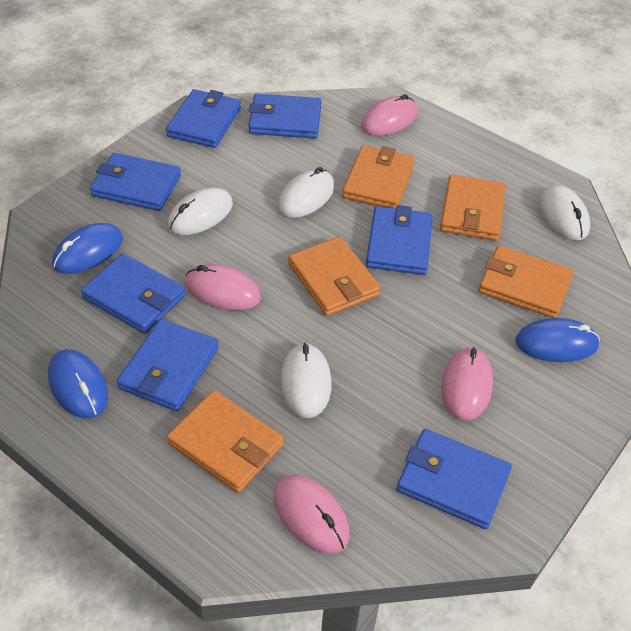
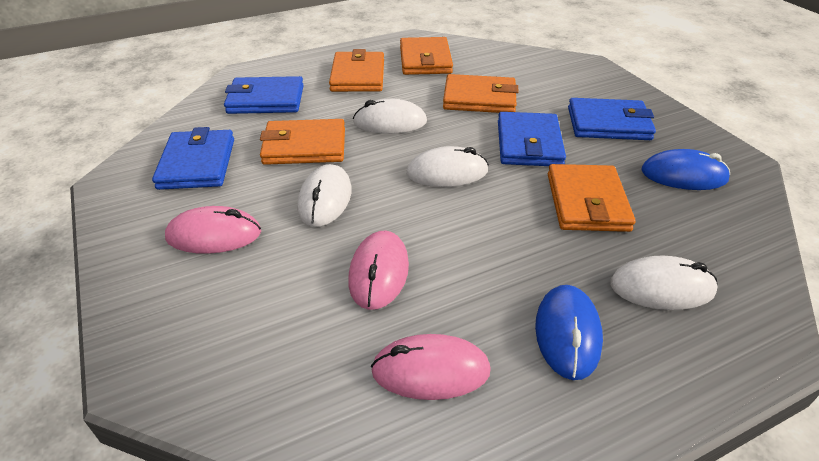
blue mouse: [48,349,108,419] [52,223,123,274] [515,318,600,362] = 3 -> [535,285,603,380] [641,149,730,190] = 2
blue wallet: [81,253,185,334] [90,153,181,211] [117,319,219,411] [166,89,241,148] [248,94,322,139] [366,205,433,275] [396,429,512,529] = 7 -> [152,127,234,190] [224,76,304,114] [498,112,566,166] [568,98,656,140] = 4
pink mouse: [185,264,261,310] [273,475,350,554] [361,94,418,136] [441,347,493,421] = 4 -> [165,206,261,254] [348,231,409,310] [371,334,491,400] = 3

